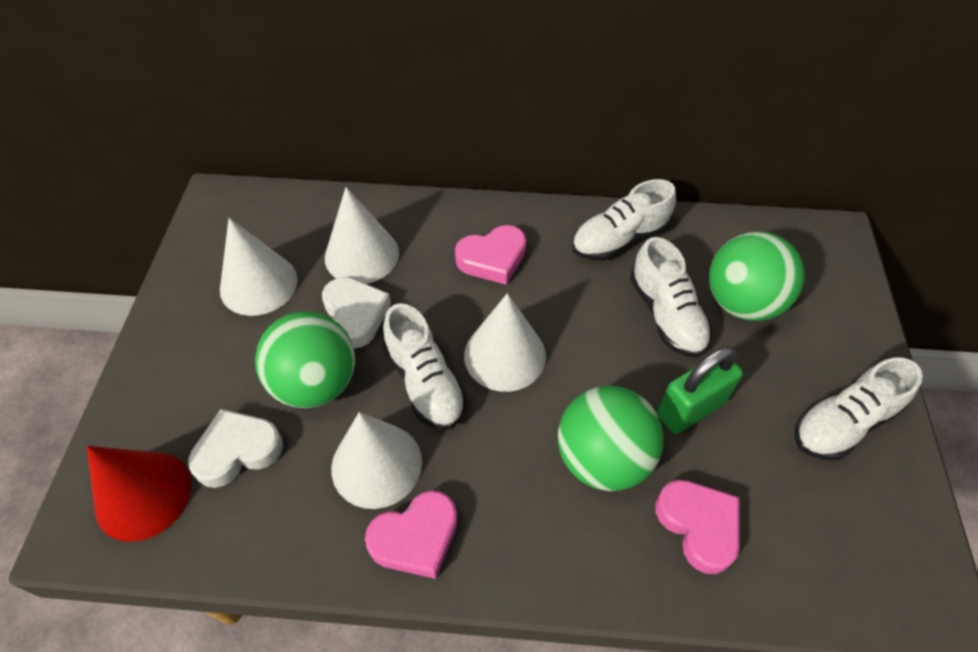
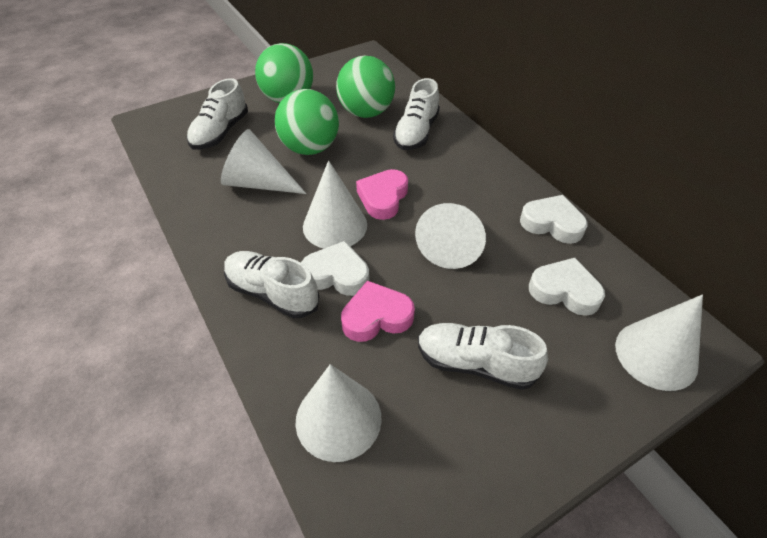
green padlock: [657,346,743,434] = 1 -> none = 0
pink heart: [365,490,458,579] [455,225,526,285] [655,480,739,574] = 3 -> [341,281,415,342] [356,169,408,220] = 2
red cone: [87,446,191,542] = 1 -> none = 0
white cone: [220,218,298,316] [325,187,399,284] [331,412,422,509] [464,293,546,392] = 4 -> [221,129,307,194] [296,364,382,462] [303,160,367,248] [415,203,486,269] [615,295,703,391] = 5
white heart: [188,409,283,488] [322,277,391,349] = 2 -> [301,241,369,296] [520,195,587,244] [529,258,605,316] = 3

